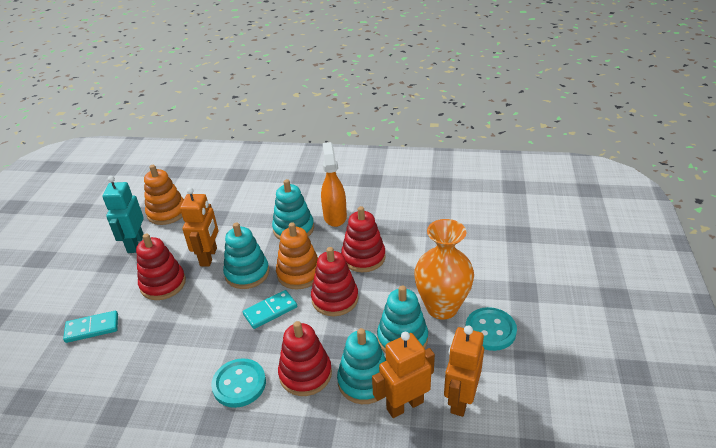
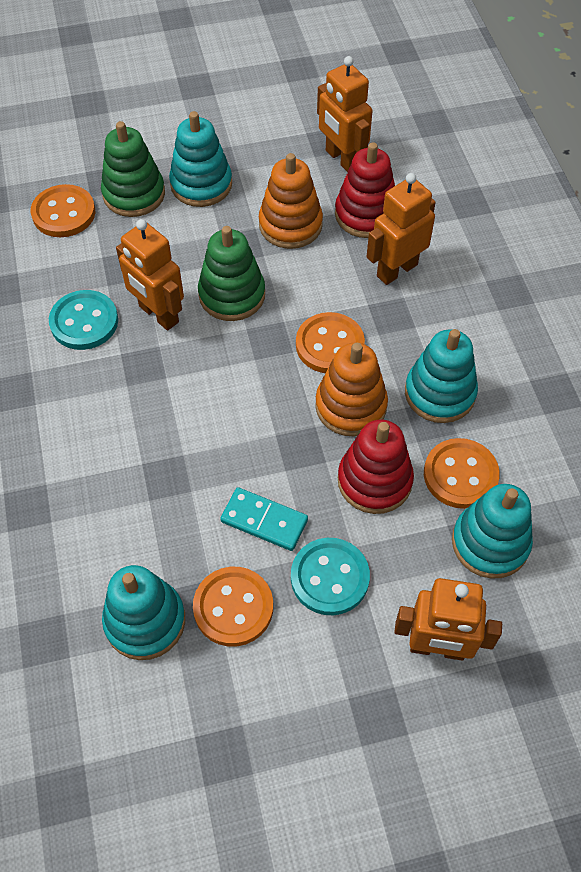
green stacking toy: none = 0 -> [101,121,165,217] [198,226,265,321] = 2
orange button: none = 0 -> [31,184,95,237] [193,567,273,647] [296,312,365,373] [424,438,500,509] = 4
orange robot: [180,187,218,267] [372,332,435,418] [444,326,484,417] = 3 -> [116,219,184,331] [317,56,373,172] [367,173,436,285] [394,578,502,660] = 4
orange spray bottle: [321,142,347,227] = 1 -> none = 0
orange vase: [414,219,474,320] = 1 -> none = 0
red stacking toy: [136,233,186,300] [278,321,332,396] [311,247,359,316] [341,206,386,272] = 4 -> [335,142,395,238] [338,419,414,514] = 2
turquoise domino: [63,311,118,343] [243,290,297,329] = 2 -> [220,487,308,551] = 1
turquoise robot: [102,176,144,253] = 1 -> none = 0

